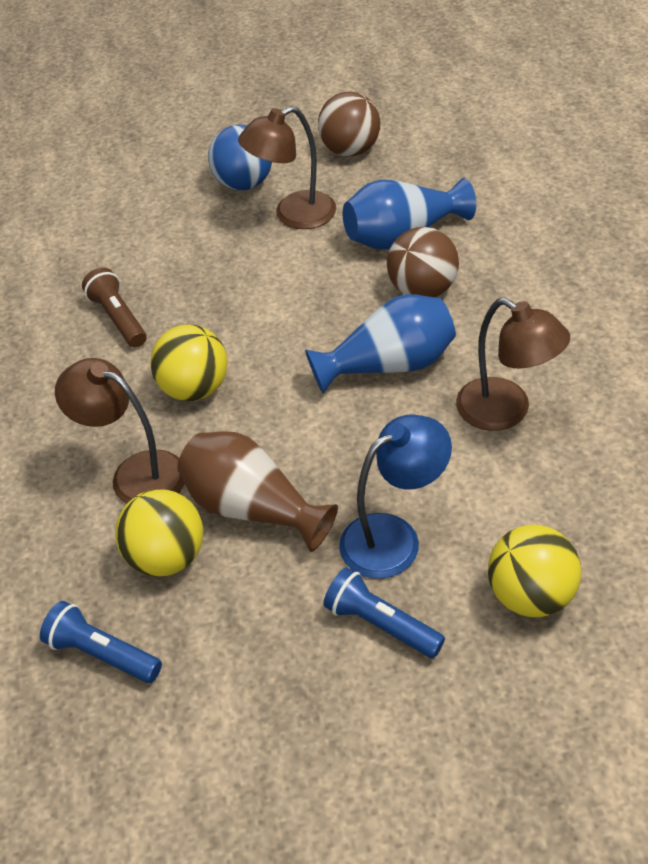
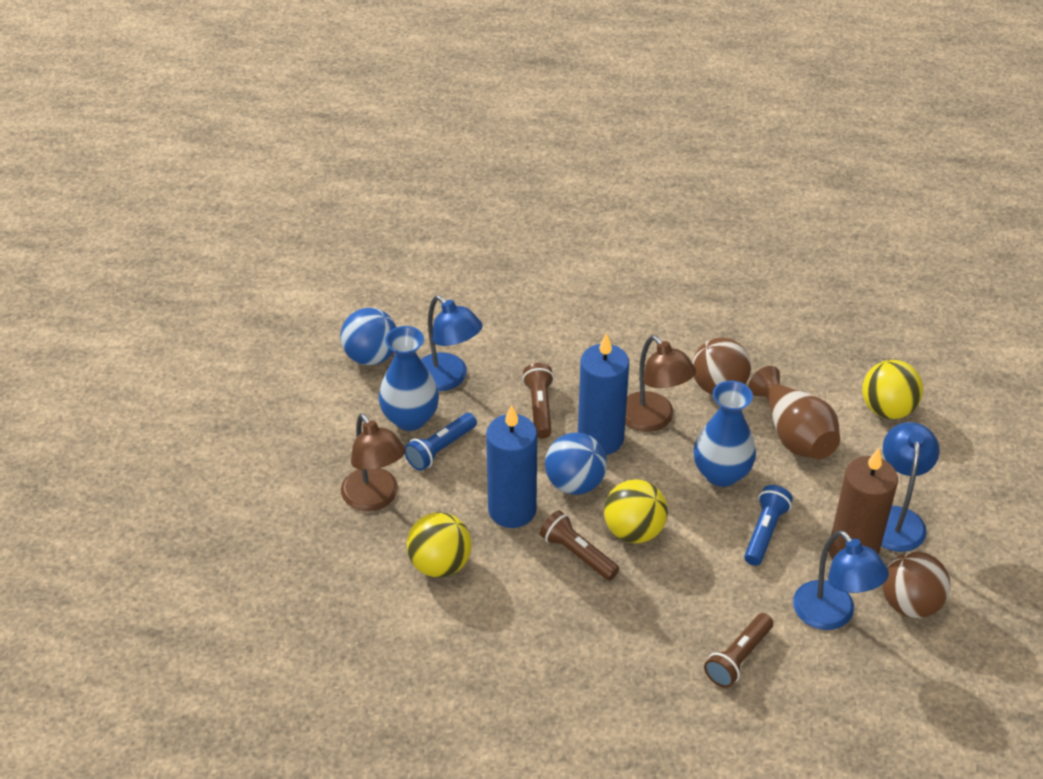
blue ball: [208,125,272,191] = 1 -> [340,308,396,365] [545,433,607,495] = 2
blue candle: none = 0 -> [486,404,537,528] [578,332,629,455] = 2
blue lamp: [339,414,452,579] = 1 -> [420,295,483,391] [793,530,889,630] [881,422,940,552] = 3
brown candle: none = 0 -> [829,448,898,560] = 1
brown flashlight: [82,267,147,347] = 1 -> [522,363,554,439] [540,510,619,581] [704,613,773,688] = 3
brown lamp: [55,358,185,504] [238,106,336,229] [456,298,570,431] = 3 -> [341,413,406,511] [625,335,696,432] = 2

